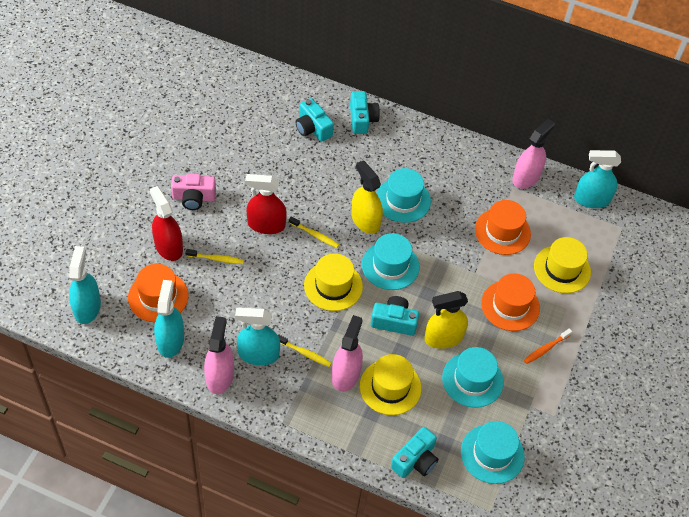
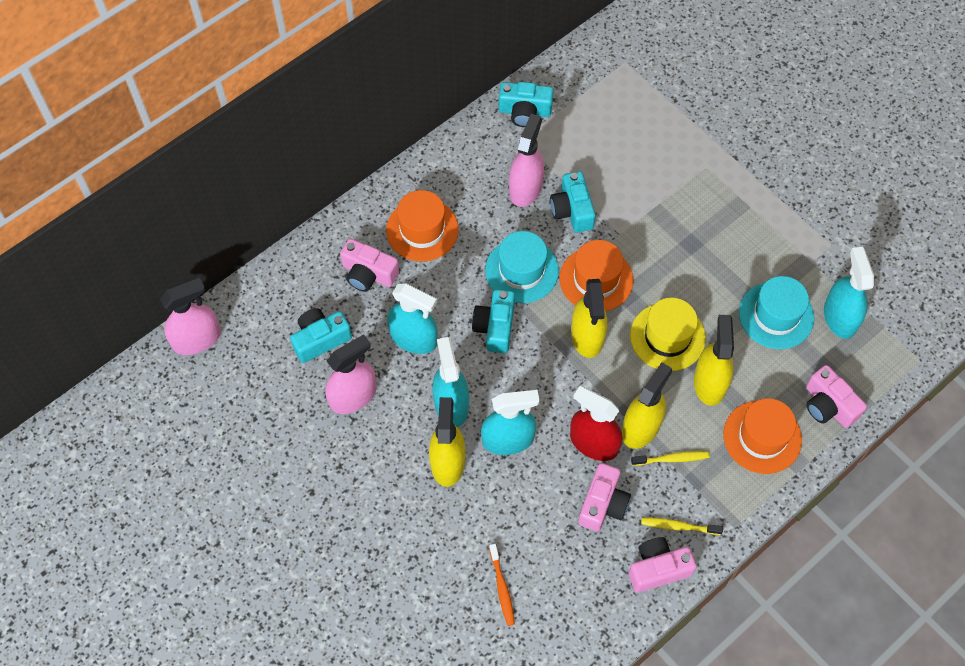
pink camera: [171,174,216,210] = 1 -> [340,239,399,292] [578,463,631,532] [628,537,696,593] [806,365,867,428] = 4
red spray bottle: [150,186,183,261] [245,174,287,234] = 2 -> [570,386,622,461] = 1
turquoise hat: [362,233,419,290] [376,168,431,223] [442,347,503,408] [461,421,525,484] = 4 -> [485,231,559,303] [739,276,814,349] = 2
yellow hat: [304,253,363,311] [360,354,422,415] [534,237,591,294] = 3 -> [630,298,706,371] = 1
yellow spray bottle: [351,160,383,234] [425,291,468,349] = 2 -> [429,397,466,487] [571,279,607,358] [622,362,672,449] [694,315,734,406] = 4
yellow toothbrush: [186,249,244,264] [278,334,332,367] [289,216,339,248] = 3 -> [631,451,710,466] [641,517,723,535] = 2

